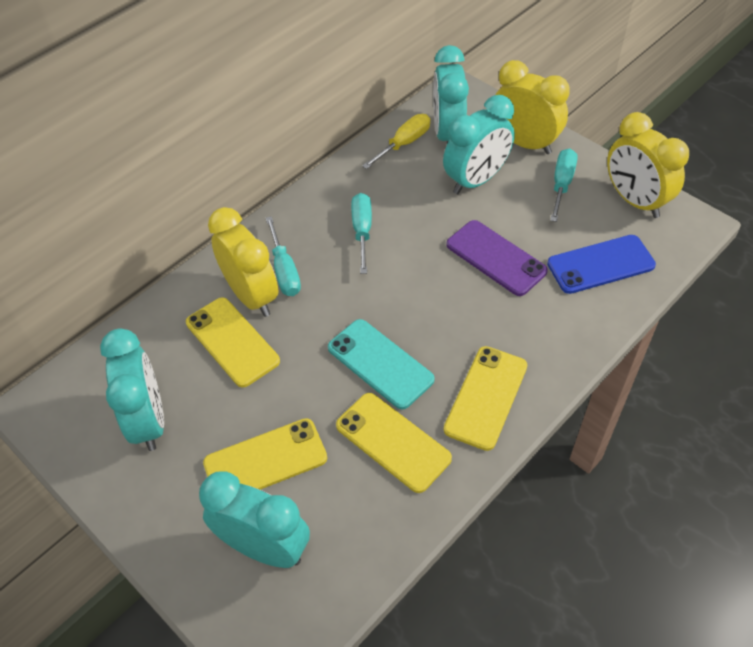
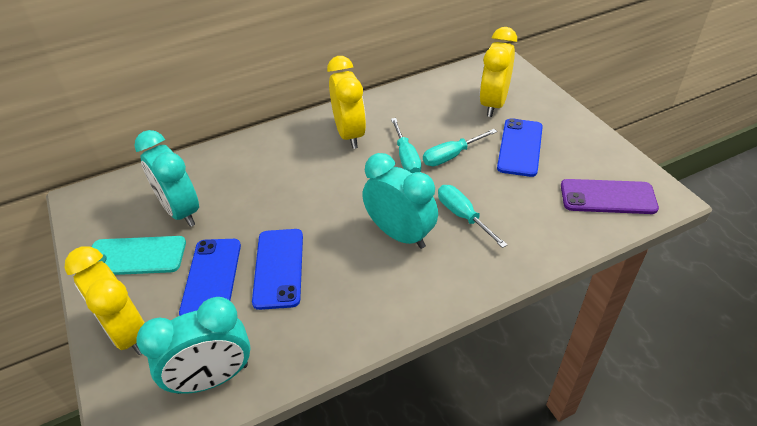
blue phone: [547,235,656,294] = 1 -> [179,239,241,316] [252,229,303,310] [497,118,543,177] = 3
turquoise clock: [100,328,164,451] [199,471,310,568] [433,45,469,144] [443,95,515,194] = 4 -> [134,130,199,227] [136,297,251,394] [362,153,438,249] = 3
yellow phone: [186,297,280,387] [203,418,327,490] [336,393,452,493] [444,346,527,451] = 4 -> none = 0
yellow screwdriver: [362,114,430,169] = 1 -> none = 0

